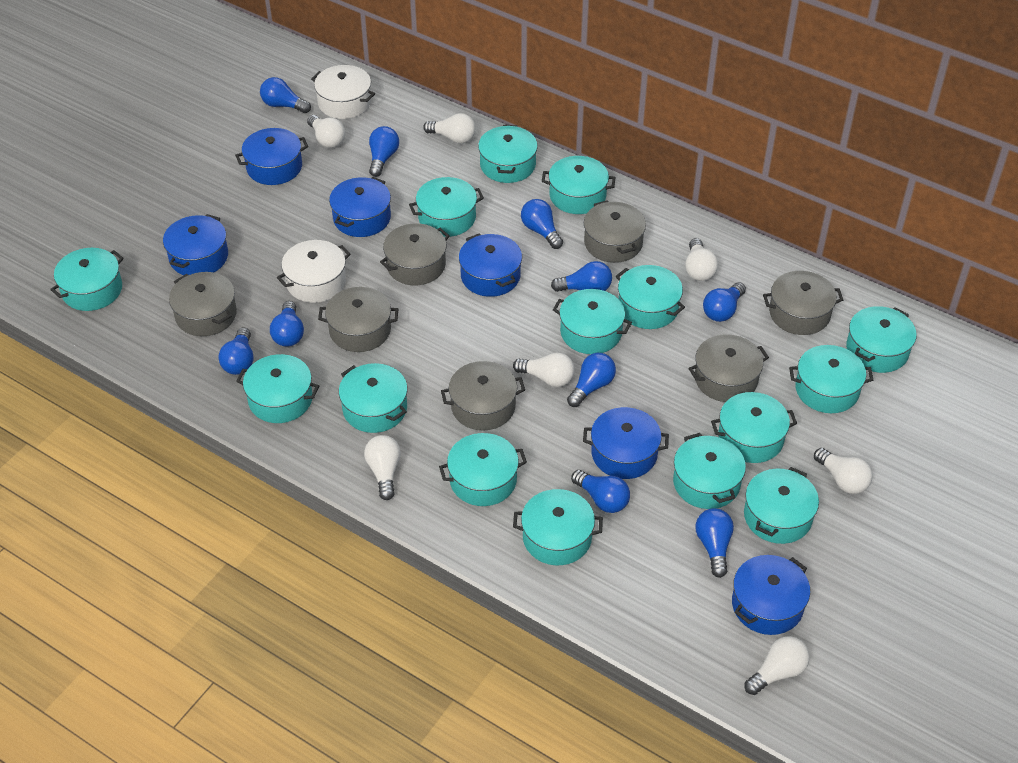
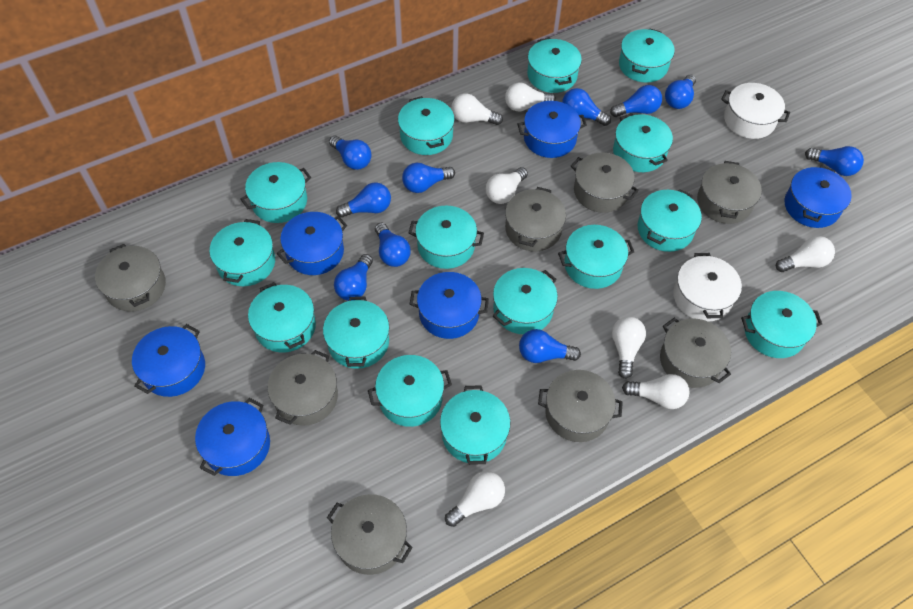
grey pot: [169,272,237,336] [318,287,399,352] [380,223,450,285] [441,361,525,431] [584,200,646,263] [689,334,769,402] [763,271,843,335] = 7 -> [95,244,166,311] [268,350,338,426] [327,494,413,575] [505,187,566,251] [538,370,623,442] [571,153,639,213] [660,317,731,388] [697,161,762,224] = 8

